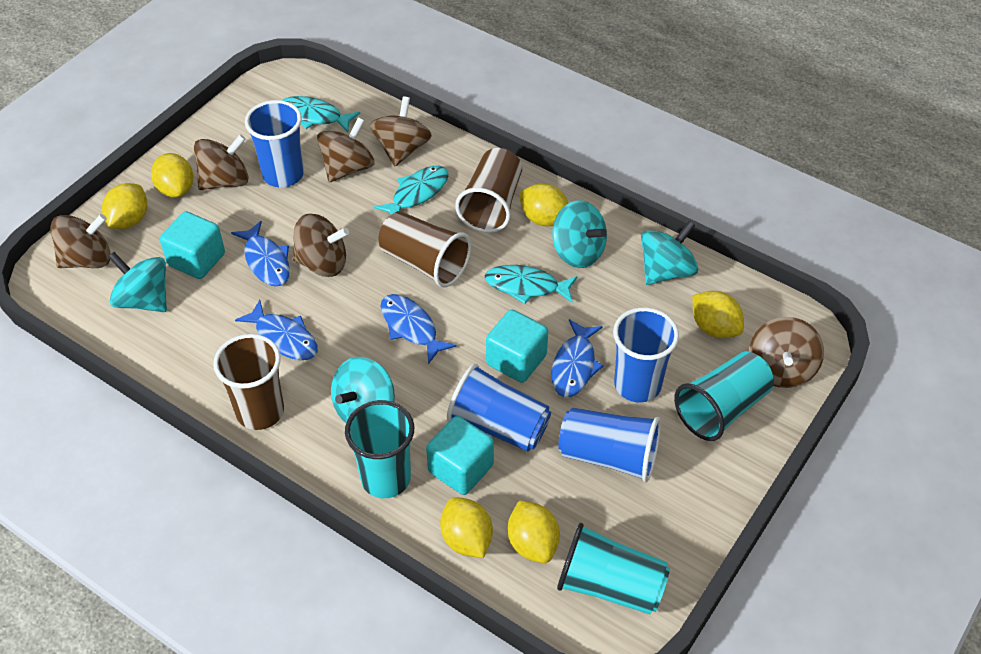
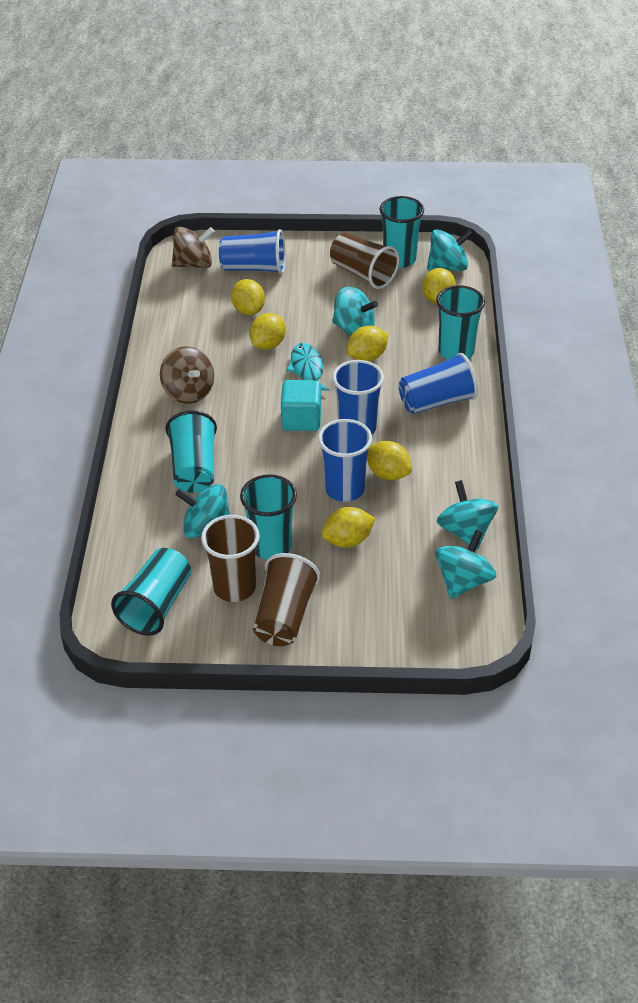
blue fish: [231,221,290,287] [235,300,318,360] [381,294,456,364] [552,319,604,397] = 4 -> none = 0
brown spinning top: [50,214,111,268] [194,134,249,190] [293,214,349,277] [317,117,374,182] [370,96,432,167] [749,317,824,388] = 6 -> [160,347,214,404] [172,227,215,268] = 2
turquoise cube: [160,211,225,279] [426,416,494,495] [486,309,548,383] = 3 -> [281,380,321,431] = 1
turquoise cup: [345,400,414,498] [557,523,670,614] [674,351,774,441] = 3 -> [111,548,191,636] [165,410,217,493] [240,474,297,560] [380,196,424,268] [436,285,485,360] = 5
turquoise fish: [282,96,360,132] [374,166,448,214] [485,265,578,304] = 3 -> [286,343,330,391] = 1
turquoise spinning top: [108,252,167,312] [331,357,395,423] [552,200,607,268] [641,221,699,285] = 4 -> [175,484,230,538] [332,287,378,336] [427,229,473,271] [435,530,496,599] [437,480,498,550] = 5

